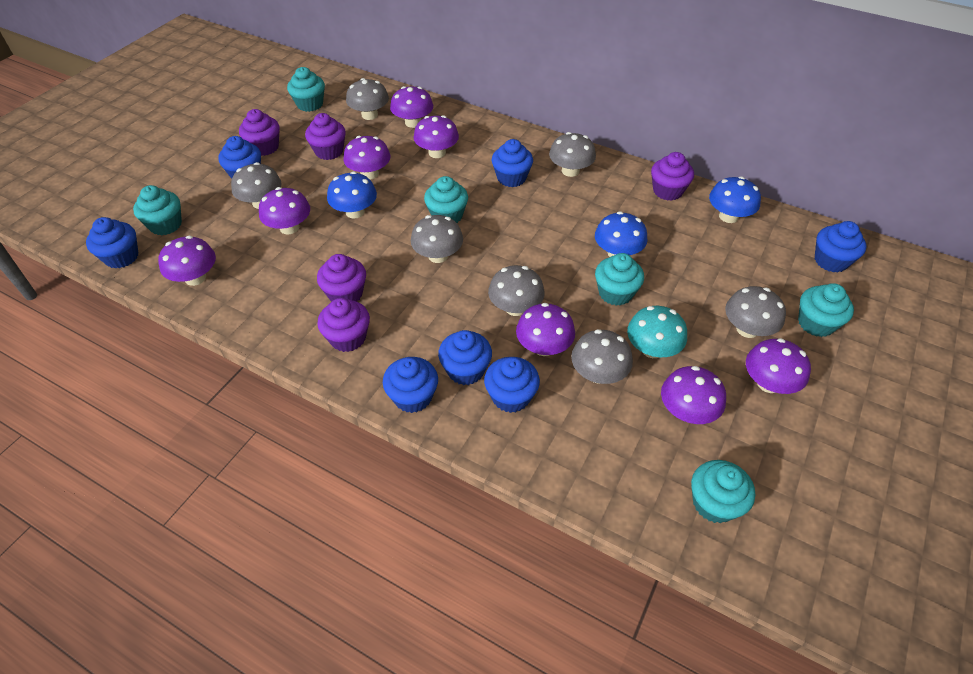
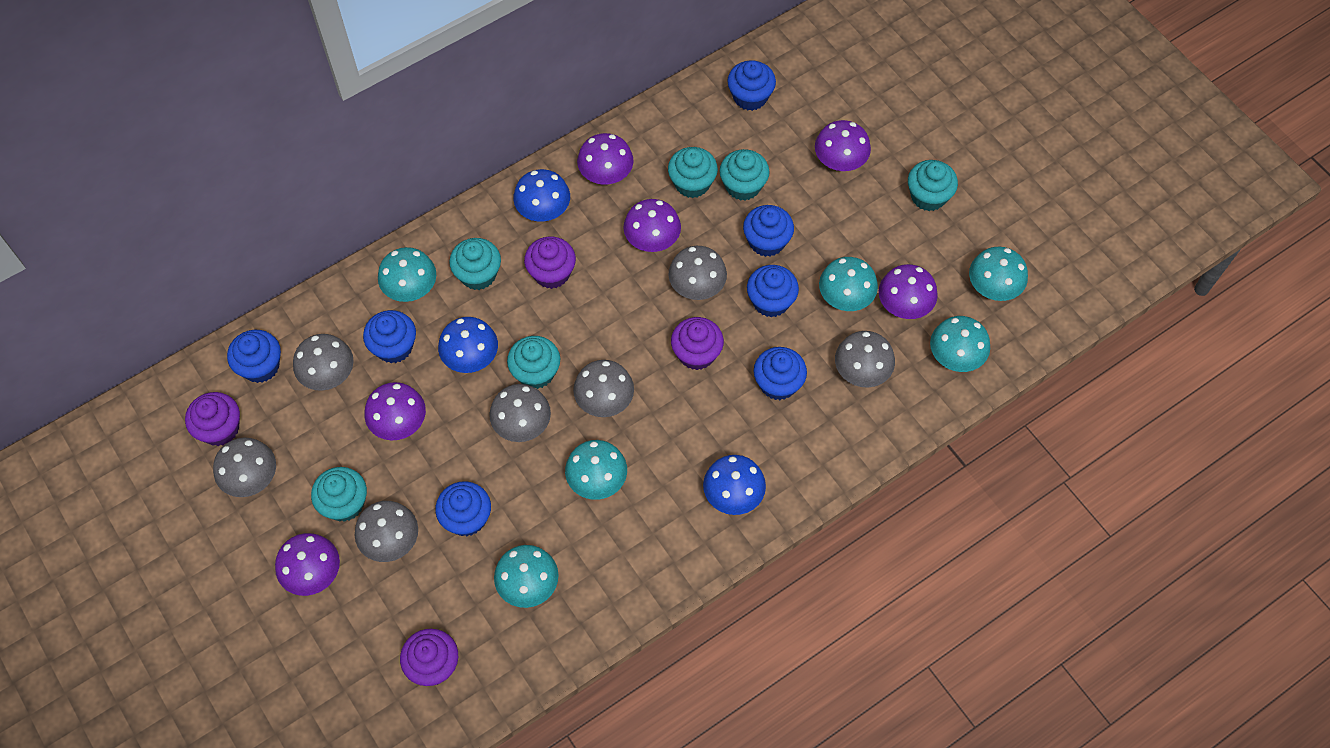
purple cupcake: [239,109,280,156] [305,113,346,160] [317,254,366,302] [317,298,370,352] [651,152,694,201] = 5 -> [185,392,240,446] [400,629,458,686] [524,237,576,289] [671,317,724,370] = 4
purple mushroom: [158,235,216,286] [259,187,310,234] [344,136,391,180] [390,86,433,128] [413,115,459,158] [516,303,575,356] [661,366,726,424] [746,338,811,394] = 8 -> [275,533,340,596] [364,382,426,441] [577,133,633,185] [623,199,681,252] [815,120,871,171] [879,264,938,319] = 6
turquoise mushroom: [627,306,687,358] = 1 -> [378,247,436,302] [494,545,559,608] [565,440,627,500] [819,257,878,311] [930,316,990,372] [969,247,1028,301] = 6

